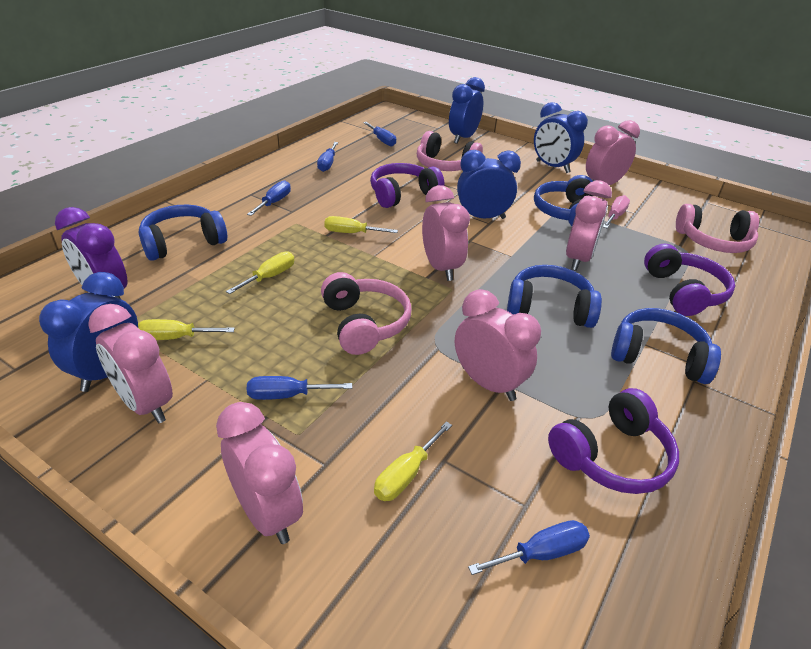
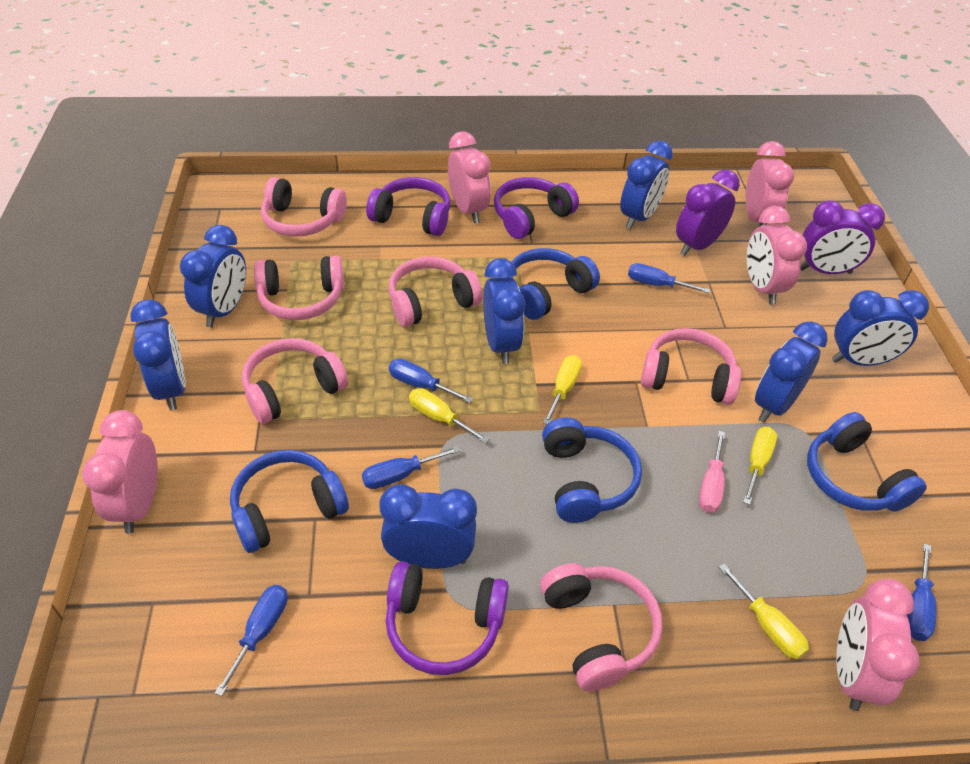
blue clock: [39,272,138,392] [449,77,485,144] [457,150,521,219] [534,102,588,173] = 4 -> [130,299,186,410] [180,225,246,327] [380,484,477,569] [483,258,525,364] [620,141,673,229] [755,321,828,423] [832,290,929,366] = 7
pink clock: [88,304,173,424] [216,402,303,544] [422,185,470,281] [455,289,541,401] [566,180,612,271] [586,120,640,185] = 6 -> [82,410,158,534] [448,131,491,223] [745,141,794,227] [747,206,807,305] [836,579,919,711] = 5
pink headphones: [321,272,412,355] [417,131,483,171] [676,204,759,253] = 3 -> [242,338,348,424] [254,255,344,320] [261,177,347,237] [389,257,482,327] [540,563,663,692] [641,328,741,405] = 6
purple clock: [55,207,128,299] = 1 -> [676,170,740,256] [800,200,885,274] = 2

